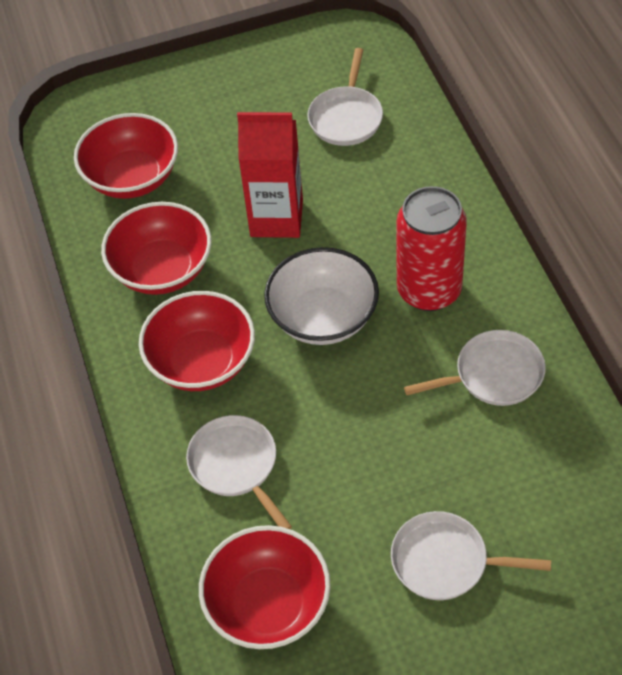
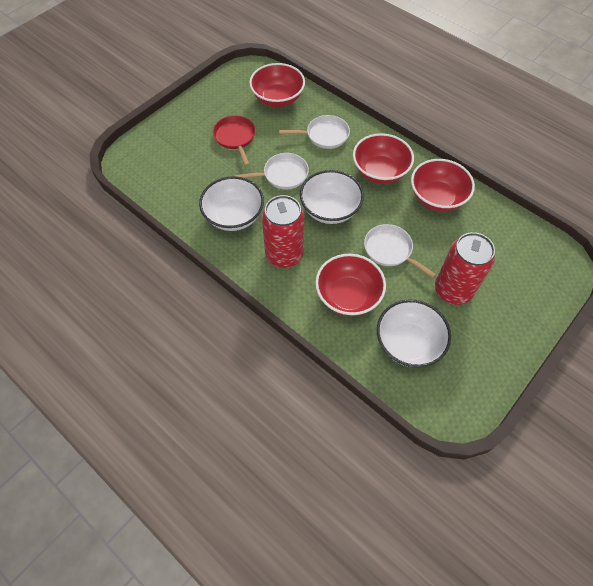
red can: [397,186,467,311] = 1 -> [262,195,304,268] [435,232,495,305] = 2
red carton: [237,112,303,238] = 1 -> none = 0
red pan: none = 0 -> [213,115,256,166] = 1
white bowl: [264,247,379,345] = 1 -> [199,176,264,231] [300,170,364,224] [377,300,451,367] = 3
white pan: [186,415,292,529] [307,48,383,146] [391,511,551,600] [404,330,546,406] = 4 -> [235,153,309,189] [279,115,350,149] [364,224,437,278] = 3

